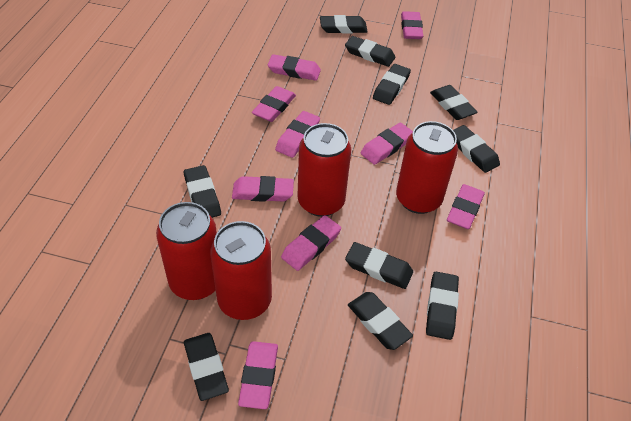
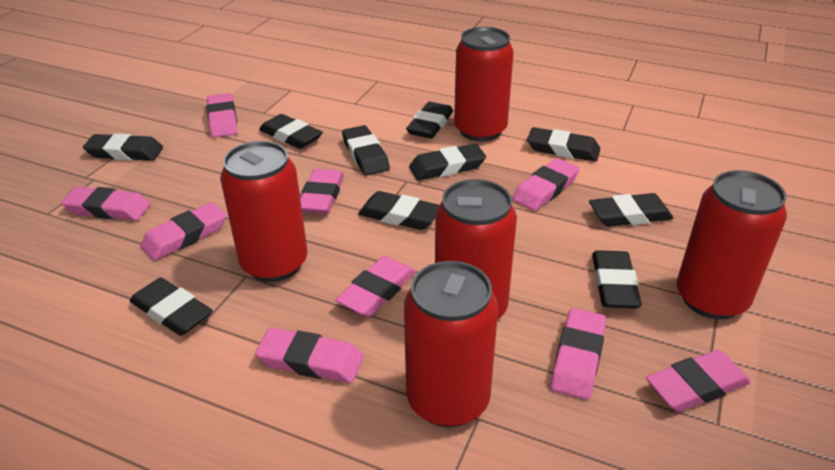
red can: [156,202,217,300] [210,221,272,320] [297,123,351,217] [396,121,458,214] = 4 -> [220,141,307,282] [404,261,498,427] [435,179,517,320] [454,27,514,141] [677,170,787,319] = 5

